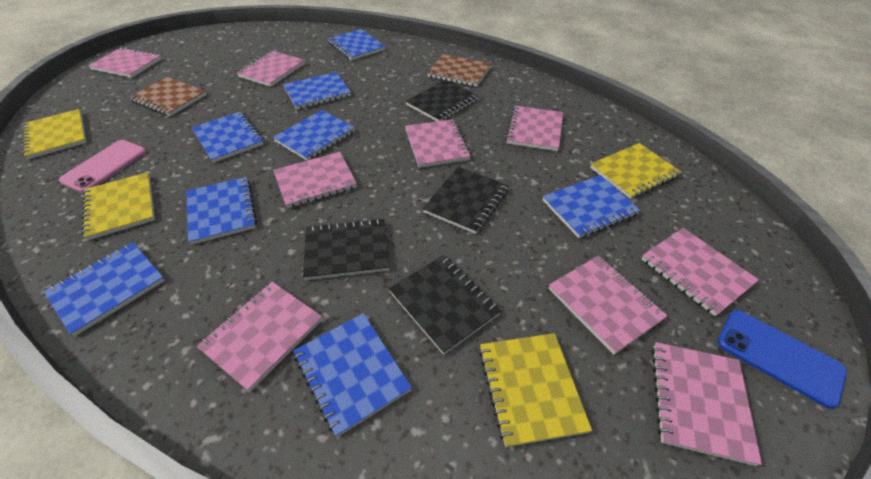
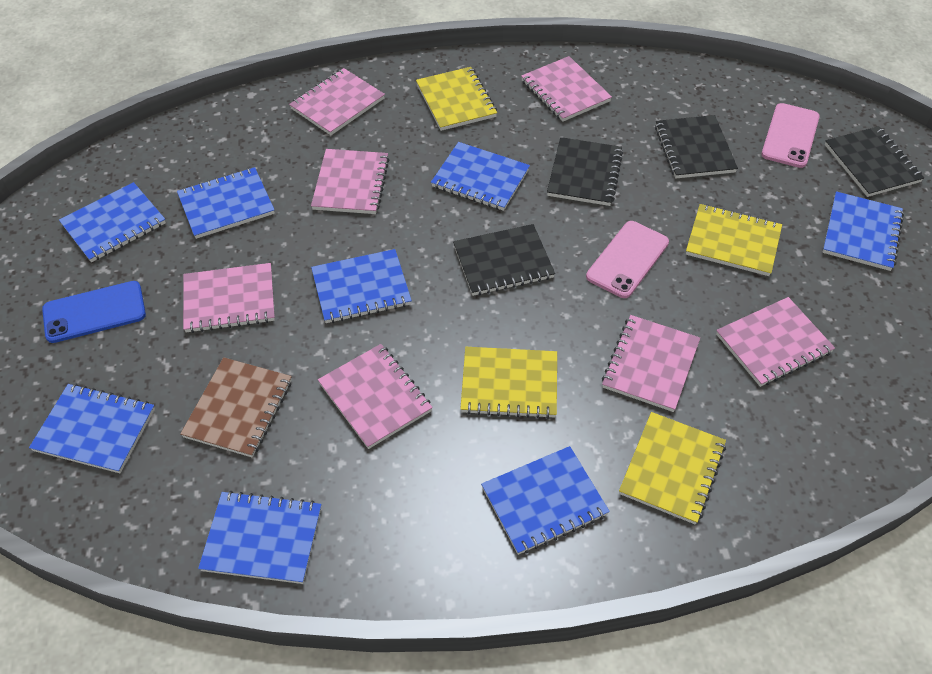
brown notebook: [129,77,207,116] [427,54,491,87] = 2 -> [180,357,292,457] = 1
pink notebook: [88,47,162,78] [196,282,322,392] [237,51,305,87] [273,152,357,208] [405,119,471,168] [506,106,563,151] [549,256,668,355] [642,228,759,316] [652,342,762,466] = 9 -> [183,263,275,333] [289,68,385,135] [311,149,389,214] [318,344,433,449] [521,56,612,122] [602,315,700,412] [716,297,835,387] = 7
pink phone: [59,140,146,193] = 1 -> [586,221,669,298] [761,103,820,168] = 2

